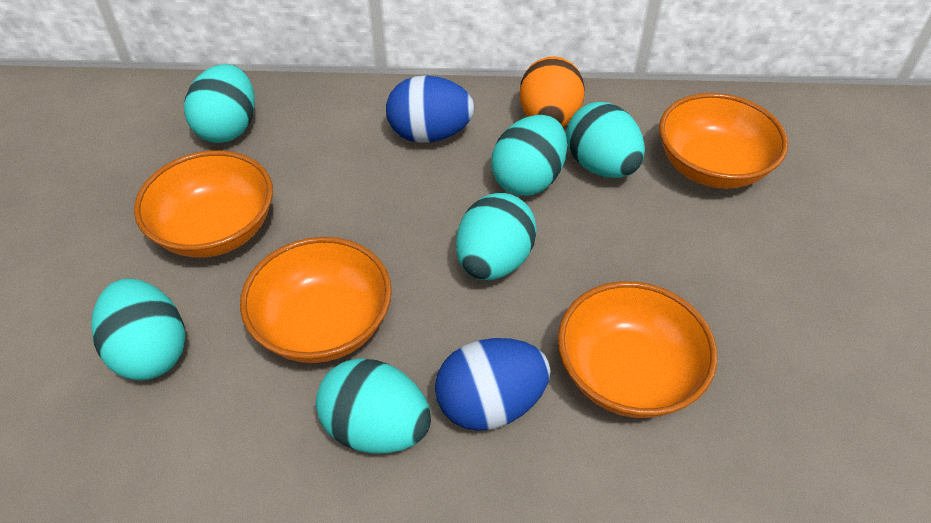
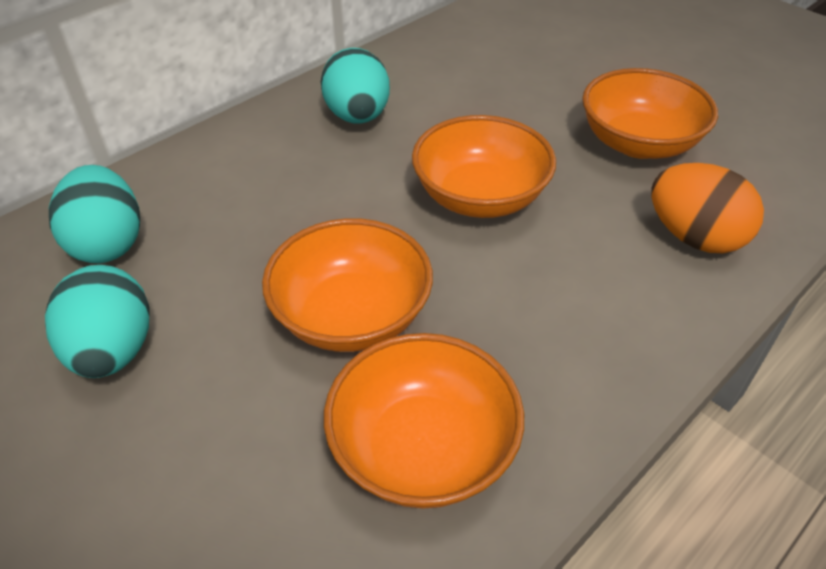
blue egg: [386,75,474,143] [435,338,551,431] = 2 -> none = 0
turquoise egg: [91,279,185,380] [184,64,255,143] [316,358,431,454] [456,193,537,280] [491,115,567,196] [566,102,645,178] = 6 -> [45,265,150,378] [49,165,140,263] [321,48,390,124] = 3

